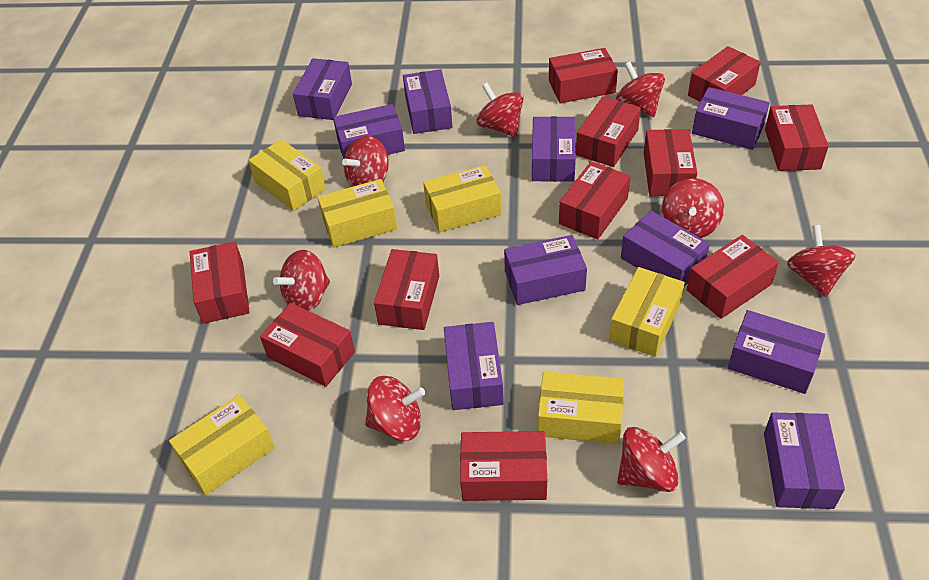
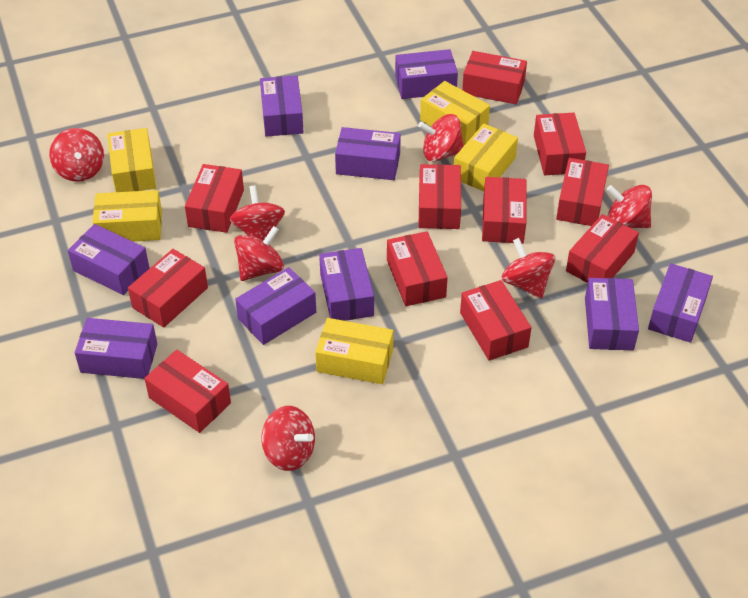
purple box: [293,58,352,120] [333,104,405,159] [403,69,453,134] [444,322,504,410] [504,235,587,305] [532,116,576,182] [621,211,710,286] [692,87,770,150] [728,310,825,394] [764,413,845,509] = 10 -> [68,224,149,295] [75,318,157,379] [235,267,316,345] [260,75,304,137] [319,248,374,321] [335,127,401,180] [395,49,458,99] [585,278,639,350] [648,263,713,343] = 9
red spinning top: [273,250,330,311] [342,136,389,187] [365,376,425,441] [476,83,524,137] [616,62,665,117] [617,427,686,492] [661,178,724,238] [787,225,855,297] = 8 -> [49,128,104,182] [230,185,285,241] [234,226,284,281] [262,406,315,471] [418,114,464,162] [501,238,555,299] [607,185,652,228] = 7
yellow box: [169,395,275,495] [248,139,326,211] [317,179,397,248] [423,165,501,233] [538,372,624,444] [609,267,685,357] = 6 -> [93,190,162,242] [107,128,156,192] [315,318,393,384] [420,81,490,145] [454,124,518,191] = 5

